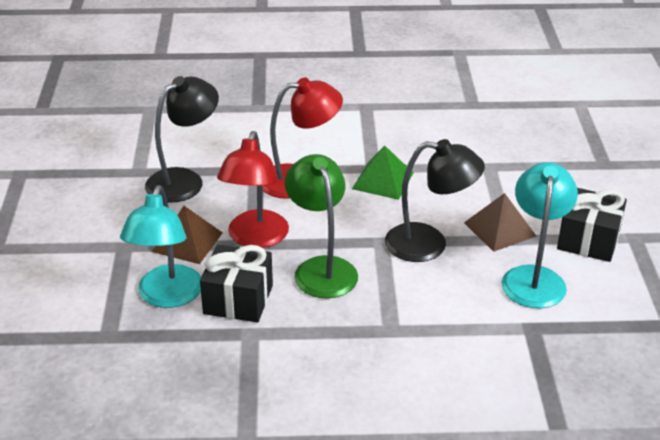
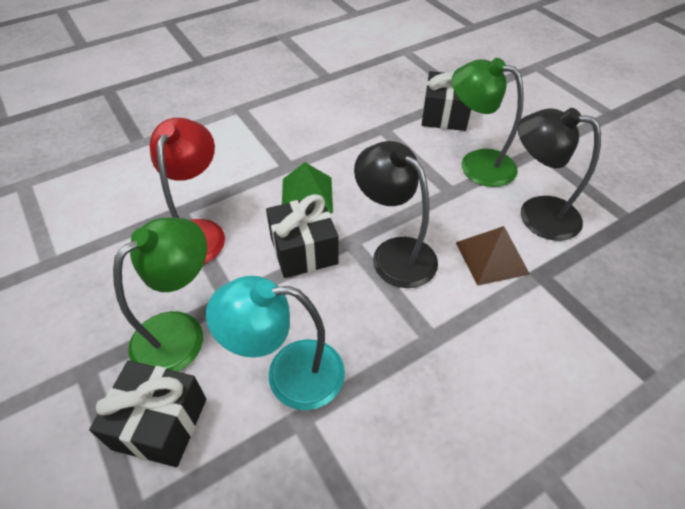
black gift: [200,245,273,322] [557,188,627,262] = 2 -> [89,360,206,467] [266,194,339,278] [422,69,471,131] = 3
brown pyramid: [152,206,223,264] [464,193,536,252] = 2 -> [456,226,530,286] = 1
green lamp: [285,154,358,298] = 1 -> [113,218,207,372] [452,58,524,187] = 2
red lamp: [217,131,289,248] [262,78,343,199] = 2 -> [150,118,225,264] = 1
turquoise lamp: [120,185,201,308] [501,162,578,308] = 2 -> [206,276,345,410] = 1

